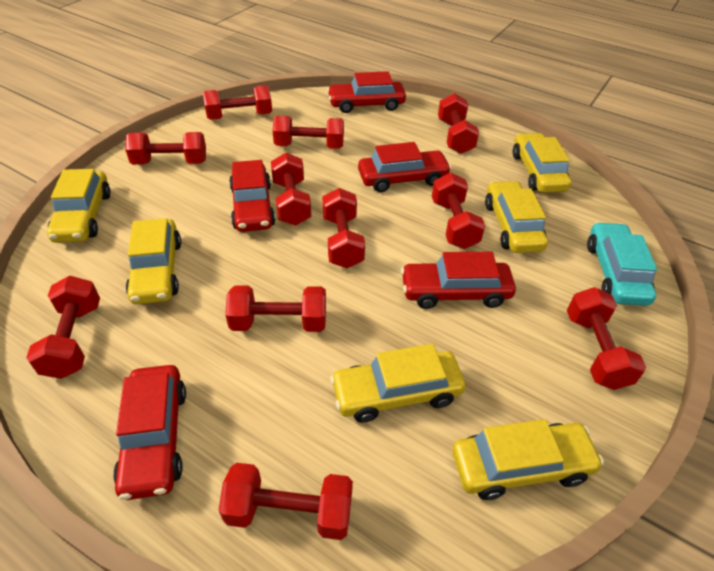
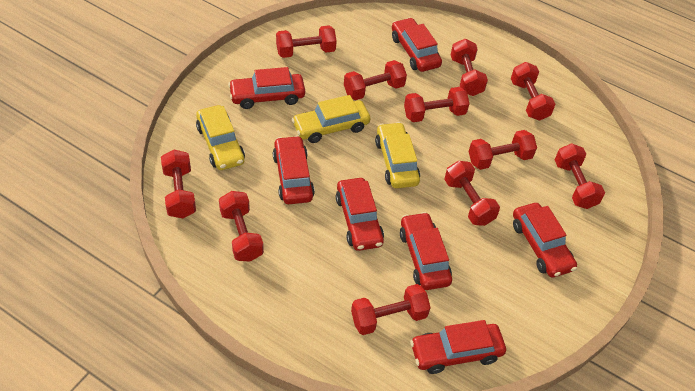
red car: [113,365,186,500] [229,160,275,232] [327,71,406,113] [358,142,452,192] [401,252,516,309] = 5 -> [228,67,305,109] [273,136,315,204] [336,178,384,251] [392,18,442,72] [400,212,452,290] [410,320,506,374] [513,203,577,277] = 7
turquoise car: [587,222,657,306] = 1 -> none = 0
yellow car: [47,169,111,243] [126,218,181,304] [330,344,465,423] [452,419,604,500] [485,181,548,253] [513,133,571,193] = 6 -> [196,105,245,170] [292,95,370,143] [375,122,420,188] = 3

